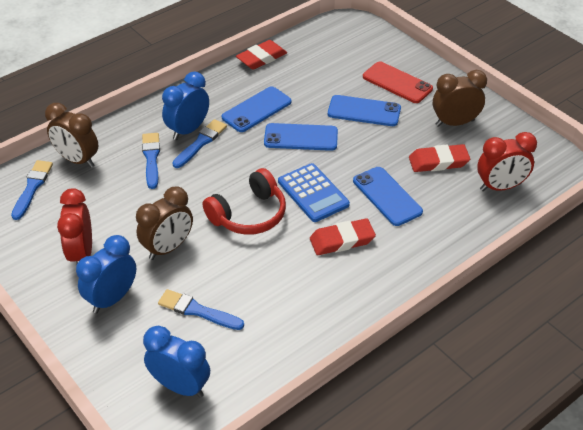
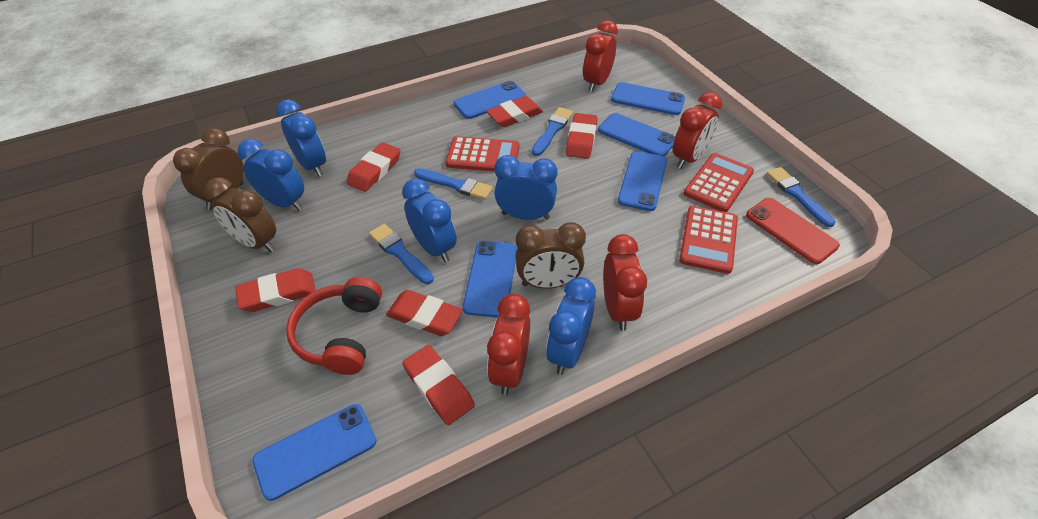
blue calculator: [278,163,350,222] = 1 -> none = 0
blue clock: [76,235,136,313] [143,326,210,398] [162,71,209,140] = 3 -> [237,139,304,211] [276,99,326,177] [402,178,457,262] [495,155,557,220] [546,277,596,375] = 5
blue phone: [222,86,292,132] [264,123,338,151] [328,95,401,126] [353,167,423,226] = 4 -> [252,404,377,501] [453,81,526,119] [463,241,517,318] [598,113,675,156] [611,82,685,115] [618,151,667,211] = 6
red calculator: none = 0 -> [446,136,519,172] [679,206,738,274] [684,153,754,212] = 3
red clock: [57,188,92,264] [477,132,537,191] = 2 -> [487,294,530,395] [583,20,618,92] [603,234,647,331] [673,92,722,169] = 4
red eraser: [236,40,287,70] [310,218,376,255] [409,144,470,172] = 3 -> [235,268,316,312] [346,142,401,192] [386,290,463,336] [402,345,475,425] [486,96,543,127] [566,113,598,159] = 6

